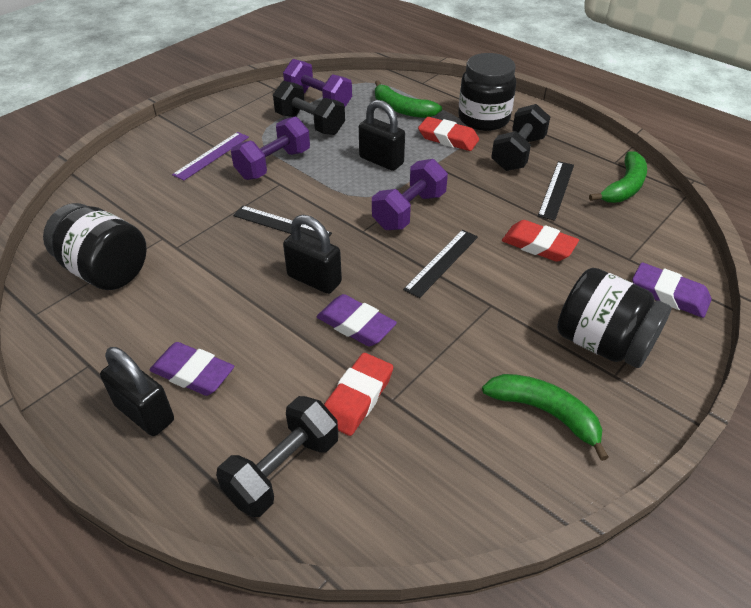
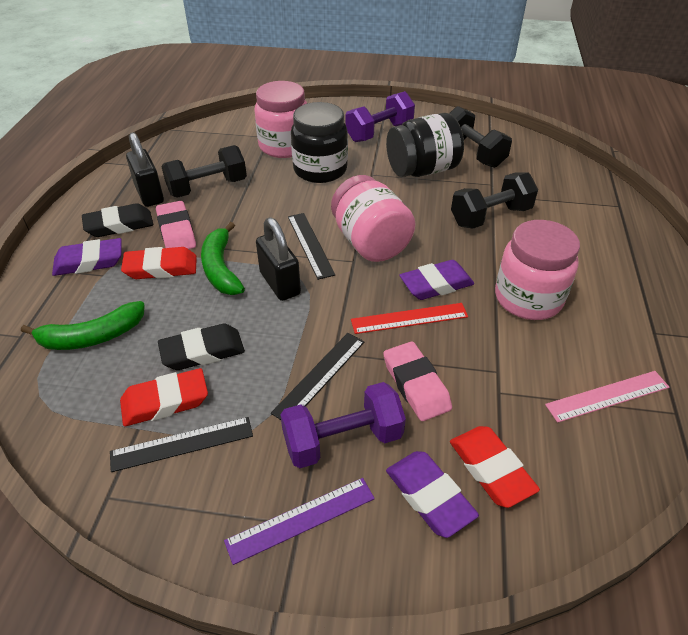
black eraser: none = 0 -> [82,203,153,237] [158,324,245,370] = 2
black jar: [43,203,147,290] [458,53,516,131] [557,268,672,368] = 3 -> [291,102,348,183] [386,113,464,177] = 2
black padlock: [100,347,174,436] [283,215,342,294] [359,100,405,171] = 3 -> [126,132,164,207] [256,218,301,301] = 2
green banana: [375,80,442,118] [482,374,609,461] [589,151,647,203] = 3 -> [21,301,145,350] [201,222,245,295] = 2
pink eraser: none = 0 -> [156,201,196,249] [383,341,452,421] = 2
pink jar: none = 0 -> [254,81,307,158] [331,175,415,262] [495,220,580,320] = 3
pink ruler: none = 0 -> [545,371,669,423] = 1
purple dumbbell: [231,116,310,180] [283,59,352,107] [372,159,448,230] = 3 -> [280,382,406,468] [345,91,415,142] = 2
red ruler: none = 0 -> [351,303,468,334] = 1

